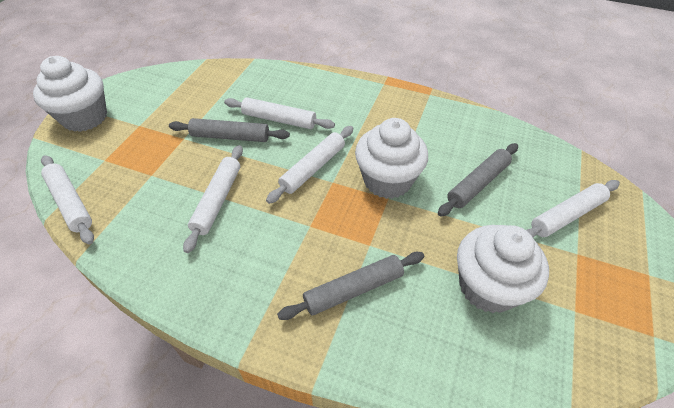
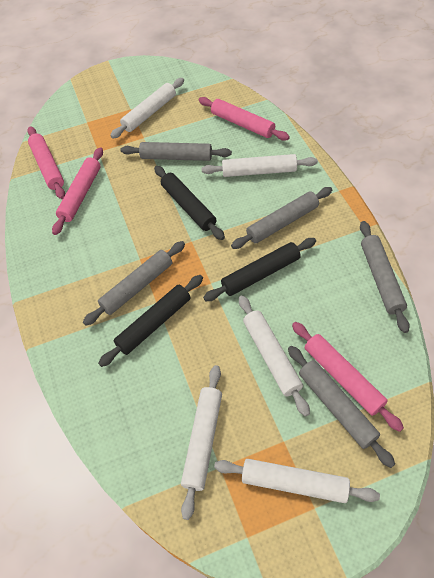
black rolling pin: none = 0 -> [98,275,203,367] [154,166,225,240] [203,238,316,301] = 3
grey rolling pin: [169,118,290,142] [277,252,424,320] [438,143,518,217] = 3 -> [83,241,185,326] [121,142,232,161] [231,187,332,249] [288,346,395,468] [360,221,410,333] = 5
pink rolling pin: none = 0 -> [27,126,65,199] [52,147,103,235] [199,97,290,141] [292,322,404,432] = 4
white cupcake: [33,56,107,132] [355,118,428,199] [457,225,549,313] = 3 -> none = 0

